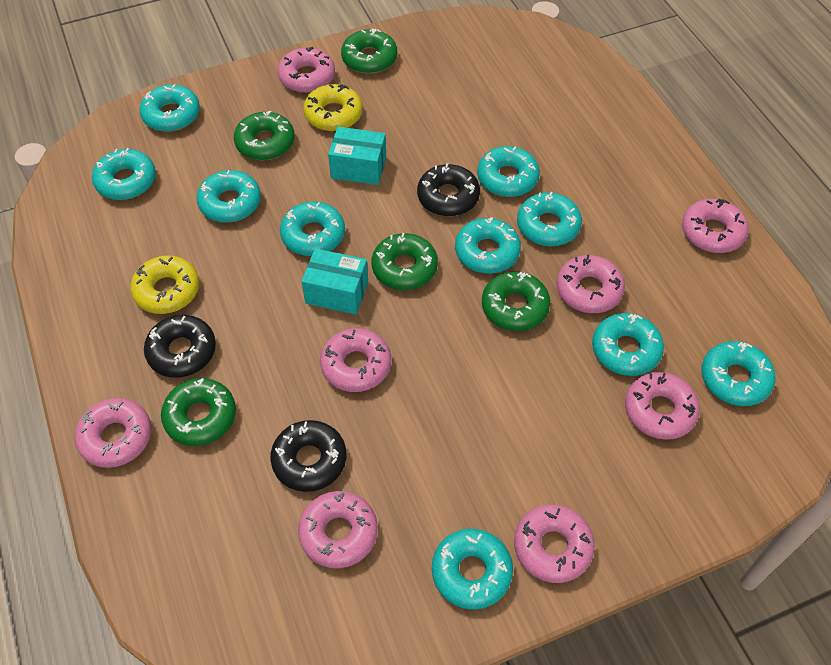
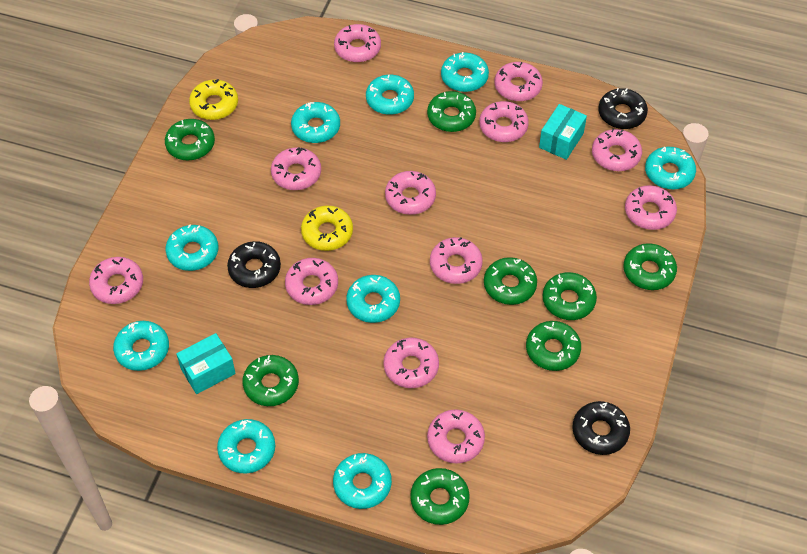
green donut: [161,378,236,446] [234,111,295,160] [341,28,397,74] [372,233,438,290] [482,271,550,331] = 5 -> [165,119,215,161] [242,355,299,406] [410,468,470,525] [427,91,476,132] [484,257,537,305] [526,321,581,371] [543,272,597,320] [623,243,677,290] = 8
pink donut: [75,398,152,468] [278,47,335,93] [298,491,378,568] [320,328,391,392] [514,505,595,583] [556,255,625,313] [625,372,700,440] [682,199,749,253] = 8 -> [89,257,143,304] [271,147,321,190] [285,258,338,305] [334,24,381,62] [384,338,439,388] [385,171,436,215] [427,409,485,464] [430,237,483,284] [479,101,529,142] [494,62,543,101] [592,129,642,171] [625,185,677,230] = 12
turquoise donut: [92,148,156,200] [140,84,200,132] [197,170,261,223] [280,201,345,256] [432,529,513,610] [455,217,521,274] [477,146,540,197] [517,192,582,246] [592,313,664,376] [701,341,776,406] = 10 -> [113,321,169,371] [166,224,218,271] [217,419,275,473] [291,102,340,143] [333,453,392,509] [346,275,400,323] [366,75,414,115] [441,52,489,92] [645,146,696,189] = 9

